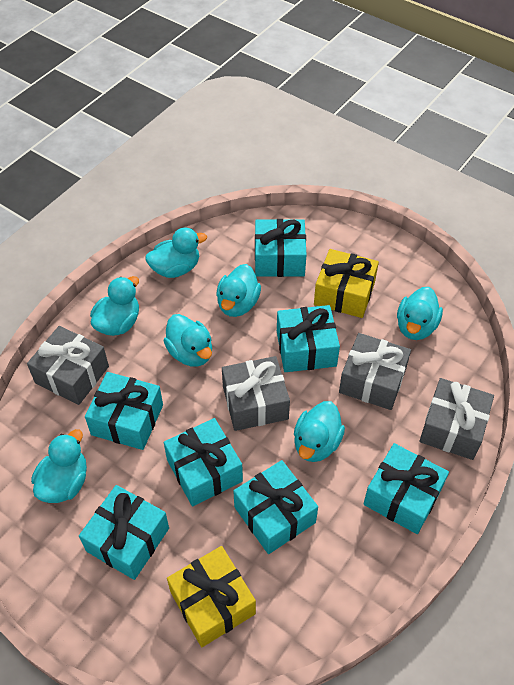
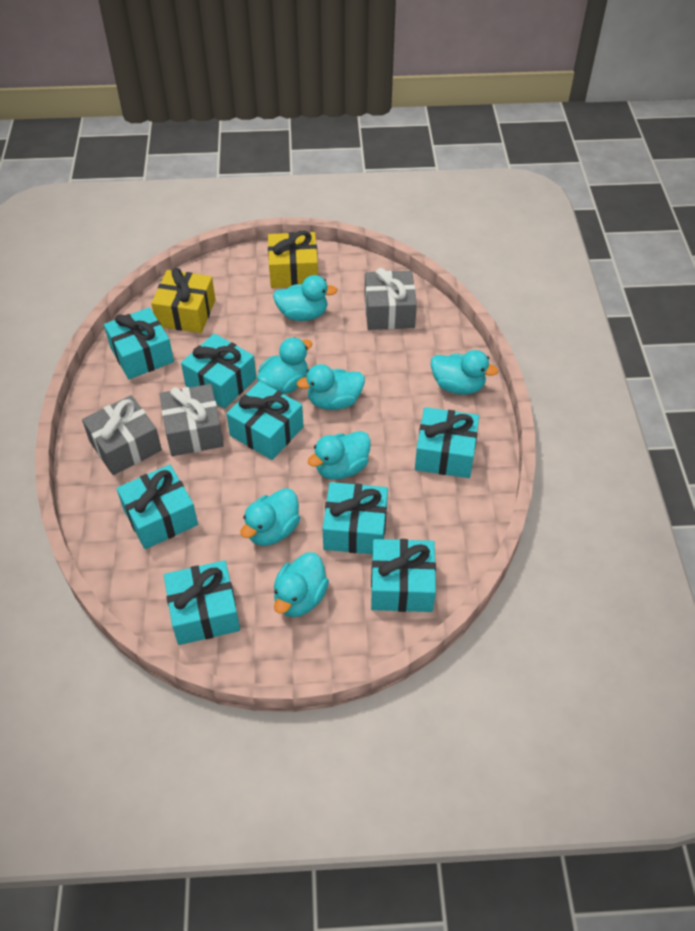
grey gift: [27,326,109,405] [222,356,290,431] [339,333,411,410] [419,378,494,460] = 4 -> [82,395,162,475] [159,384,224,456] [364,268,417,330] = 3
turquoise gift: [79,485,169,580] [85,372,163,450] [164,418,243,506] [233,460,318,554] [255,219,307,277] [277,305,340,372] [363,443,449,534] = 7 -> [104,307,174,379] [116,465,198,549] [164,560,240,645] [181,333,256,409] [226,381,304,460] [323,482,388,554] [371,539,436,612] [415,407,479,478] = 8

